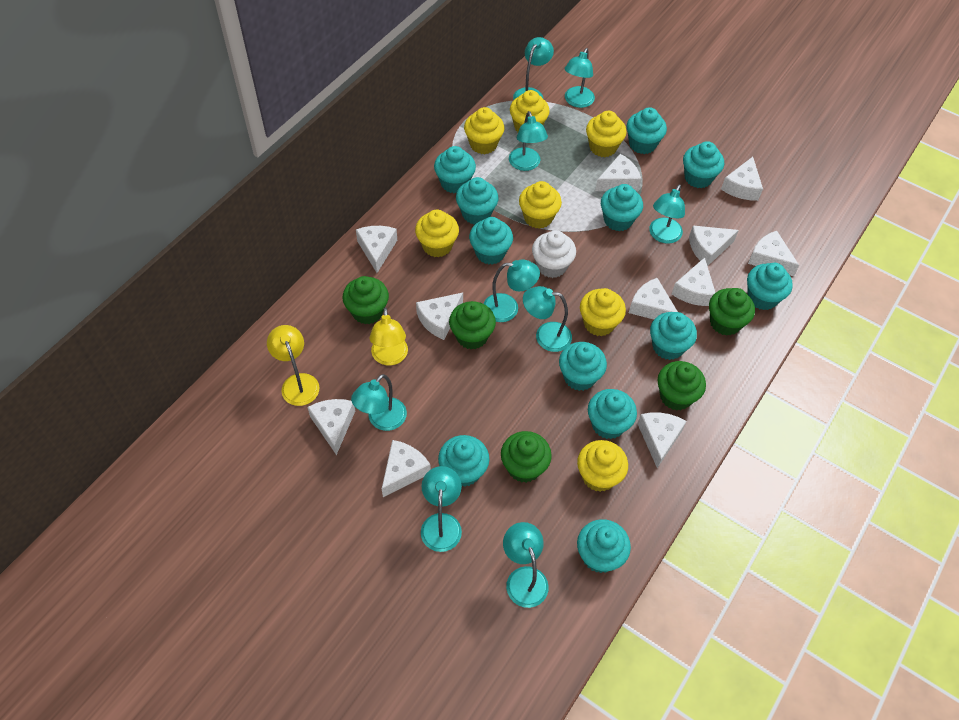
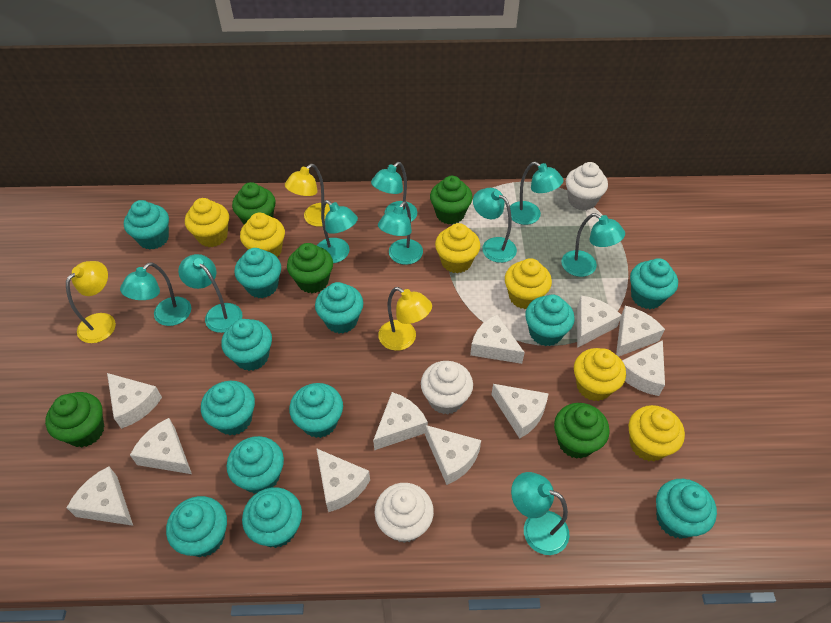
white cupcake: [532,230,576,278] = 1 -> [375,483,434,543] [421,361,473,414] [566,162,608,210] = 3
yellow cupcake: [415,210,459,257] [464,107,504,154] [510,90,550,132] [519,181,562,229] [577,440,628,492] [580,288,626,336] [586,111,626,157] = 7 -> [185,198,229,247] [240,213,285,258] [435,223,480,273] [505,258,552,309] [574,348,626,401] [629,405,685,462] = 6
yellow lamp: [267,325,319,406] [369,307,408,365] = 2 -> [66,261,116,343] [285,164,330,227] [378,287,432,351] = 3

